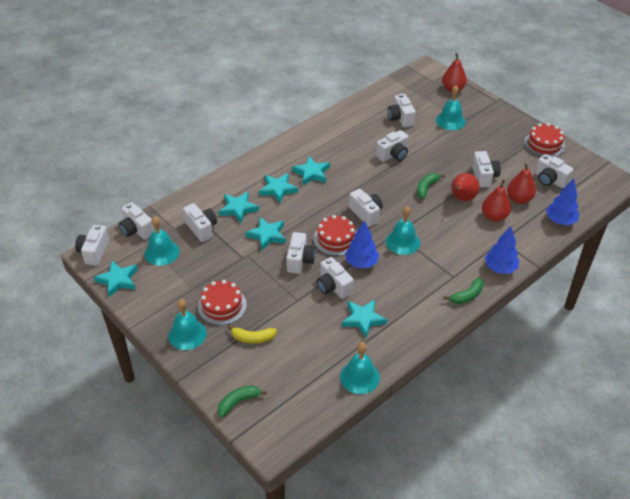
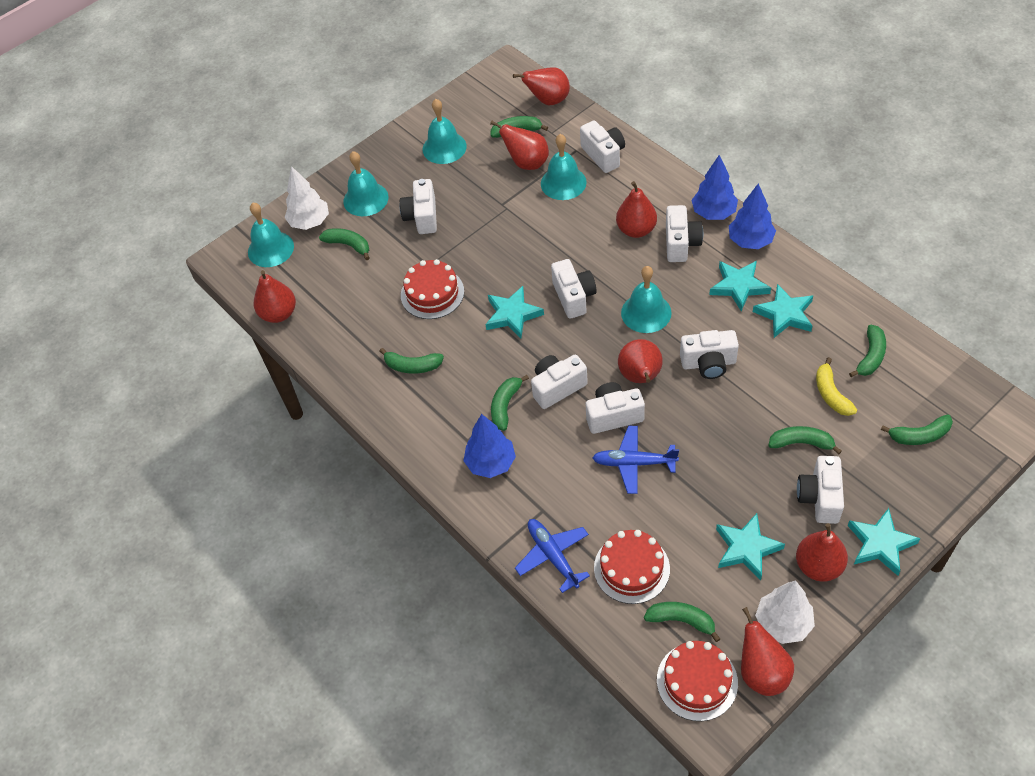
blue plane: none = 0 -> [515,519,590,593] [592,426,679,494] = 2
green banana: [218,385,267,417] [417,173,445,199] [443,277,484,304] = 3 -> [319,228,369,260] [380,348,444,374] [491,116,548,138] [491,375,529,431] [644,602,720,642] [768,426,842,454] [849,324,886,377] [881,414,953,445] = 8
red pear: [442,53,467,92] [451,173,479,201] [482,180,511,222] [507,163,536,204] = 4 -> [254,270,296,323] [490,121,549,170] [513,67,570,105] [616,181,657,238] [618,339,663,383] [741,607,794,696] [796,523,848,582] = 7
turquoise star: [94,261,138,297] [219,191,259,223] [245,217,286,250] [259,173,298,203] [292,156,330,185] [342,300,387,338] = 6 -> [485,286,544,339] [709,261,771,311] [716,513,785,581] [753,284,813,338] [848,508,921,576] = 5
white camera: [75,225,109,266] [119,202,154,240] [183,203,217,242] [286,232,316,274] [317,257,354,299] [349,189,383,227] [376,130,408,162] [388,93,416,127] [472,151,501,188] [535,154,573,188] = 10 -> [400,179,437,234] [531,354,588,409] [551,259,597,319] [580,120,625,173] [586,382,645,434] [666,205,703,262] [680,330,739,379] [797,456,844,524] = 8
white tree: none = 0 -> [284,166,329,230] [755,580,815,644] = 2

